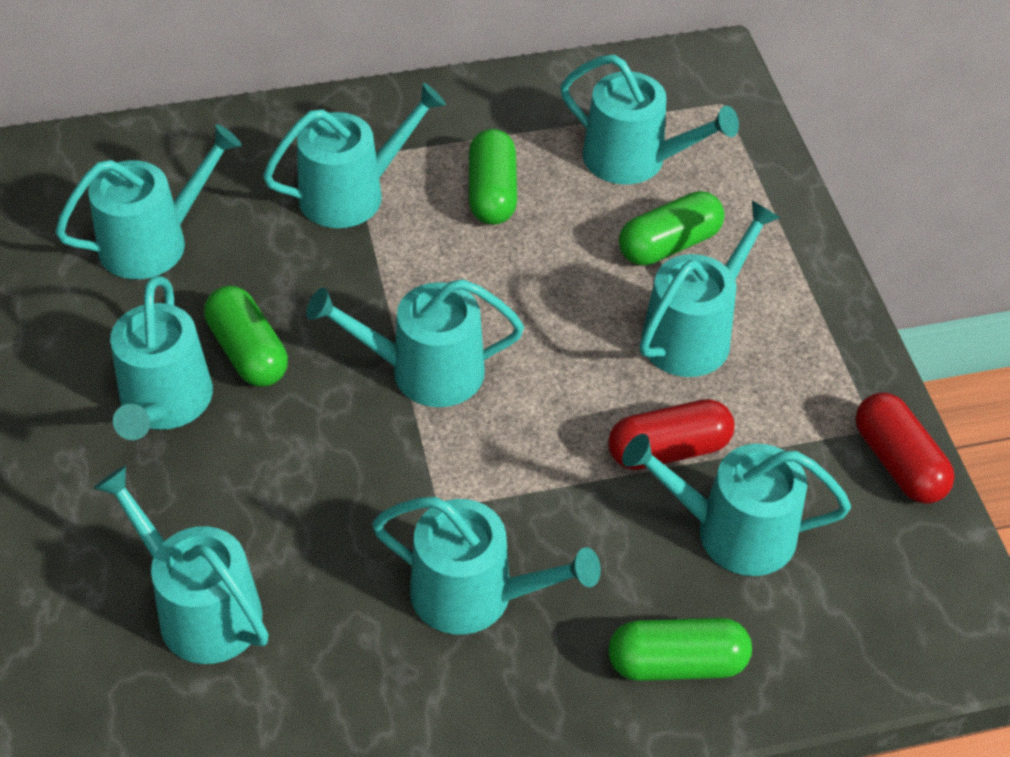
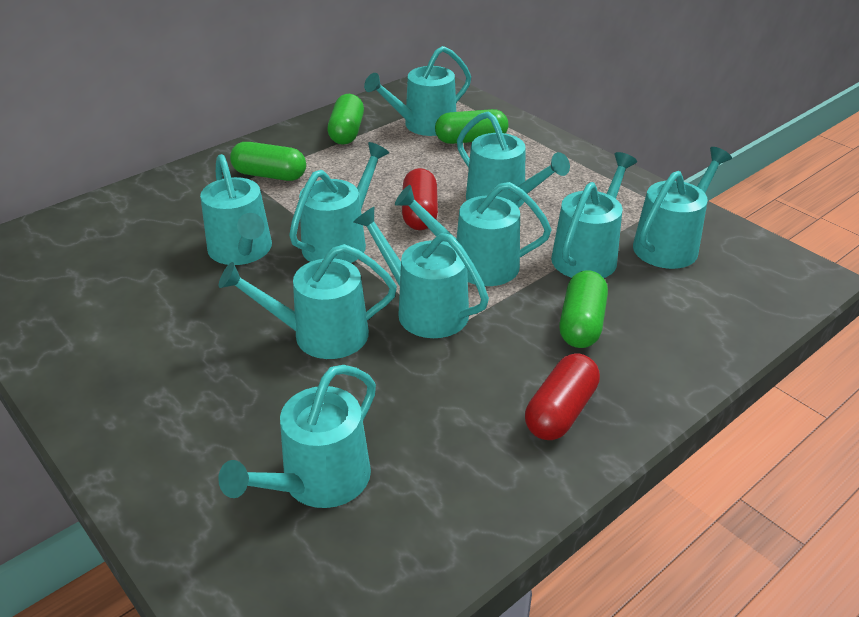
turquoise watering can: [55,124,241,279] [94,466,268,664] [110,276,213,440] [263,83,446,228] [307,279,524,407] [372,497,601,635] [560,55,739,184] [622,434,851,576] [640,201,780,377] = 9 -> [200,154,272,265] [218,365,376,508] [219,244,397,359] [289,142,389,263] [354,207,489,338] [364,46,471,136] [395,182,551,286] [457,111,570,208] [551,152,637,278] [633,147,732,269] = 10

